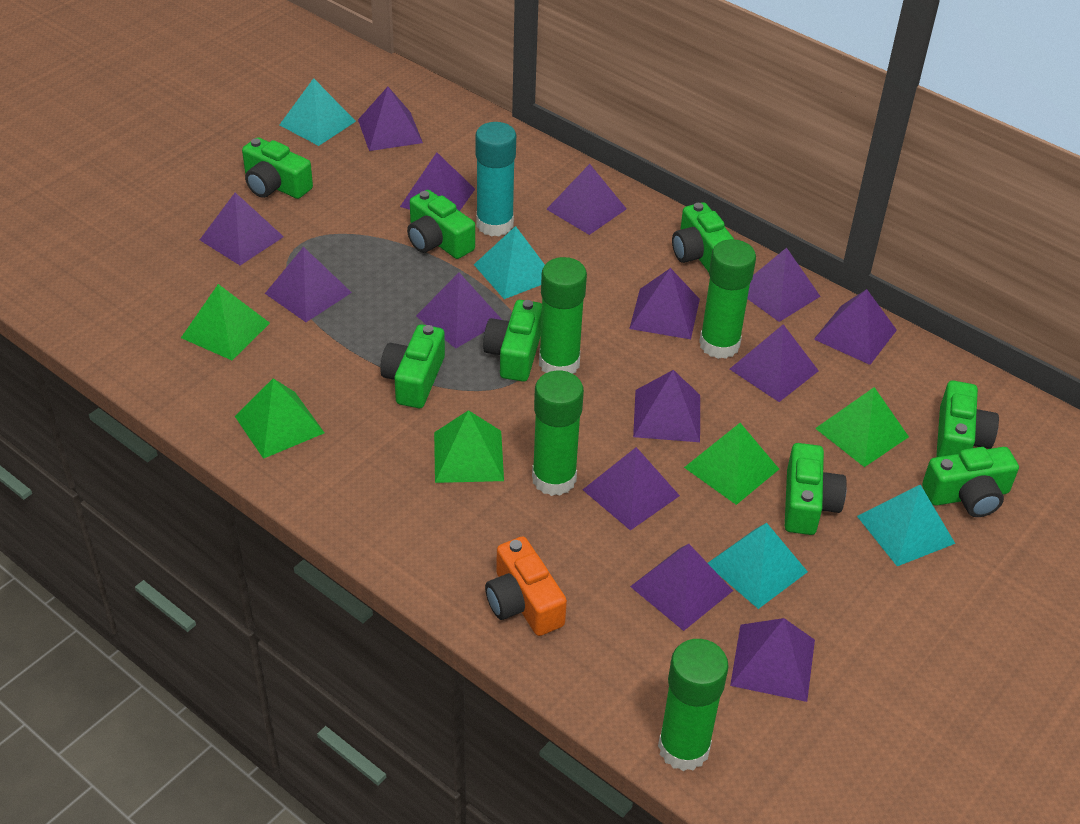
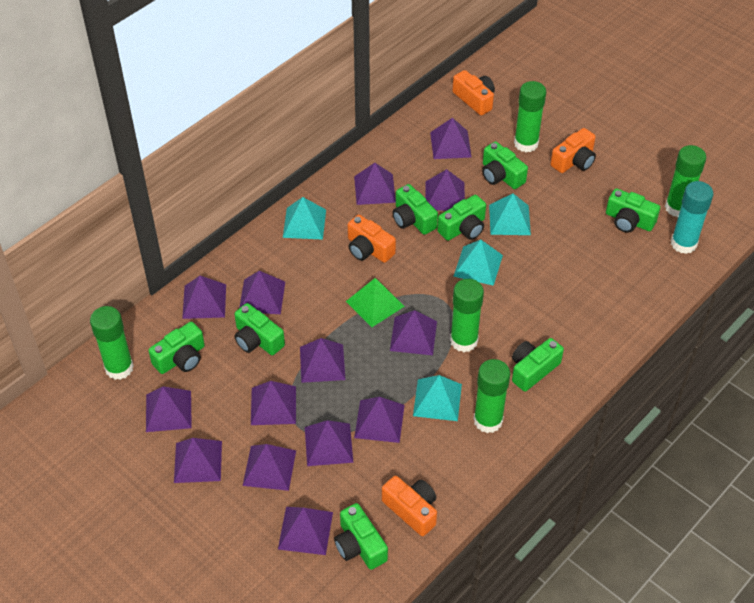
green glue stick: [532,371,584,496] [539,257,587,374] [658,639,729,771] [699,239,756,359] = 4 -> [90,306,134,380] [450,279,484,352] [474,359,510,433] [514,81,546,152] [665,145,706,217] = 5
green pyramid: [181,284,270,360] [235,378,324,459] [434,410,504,483] [684,423,779,505] [815,387,909,467] = 5 -> [346,278,405,327] = 1
orange camera: [485,536,567,636] = 1 -> [348,215,396,263] [382,476,437,536] [452,70,495,115] [551,128,596,173] = 4

